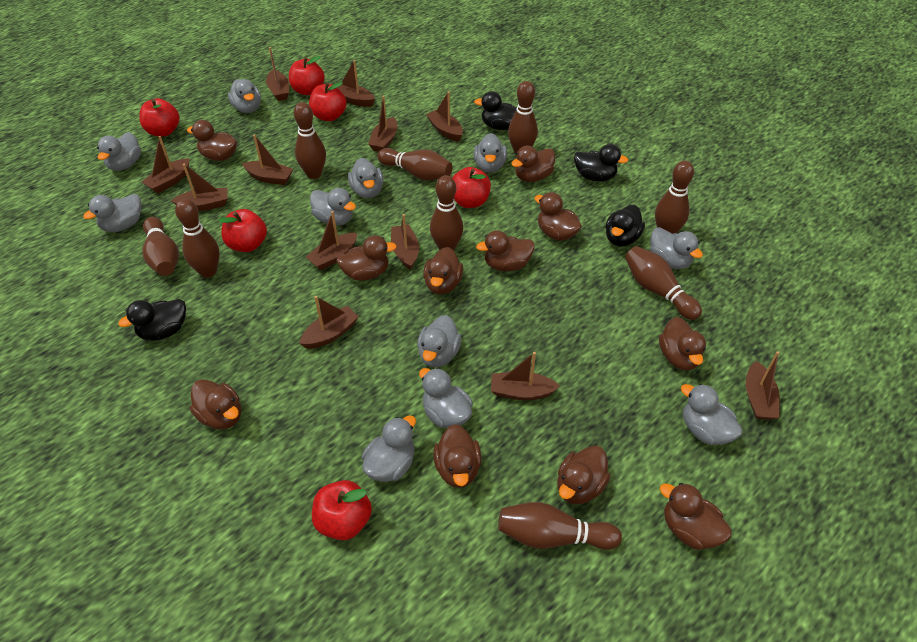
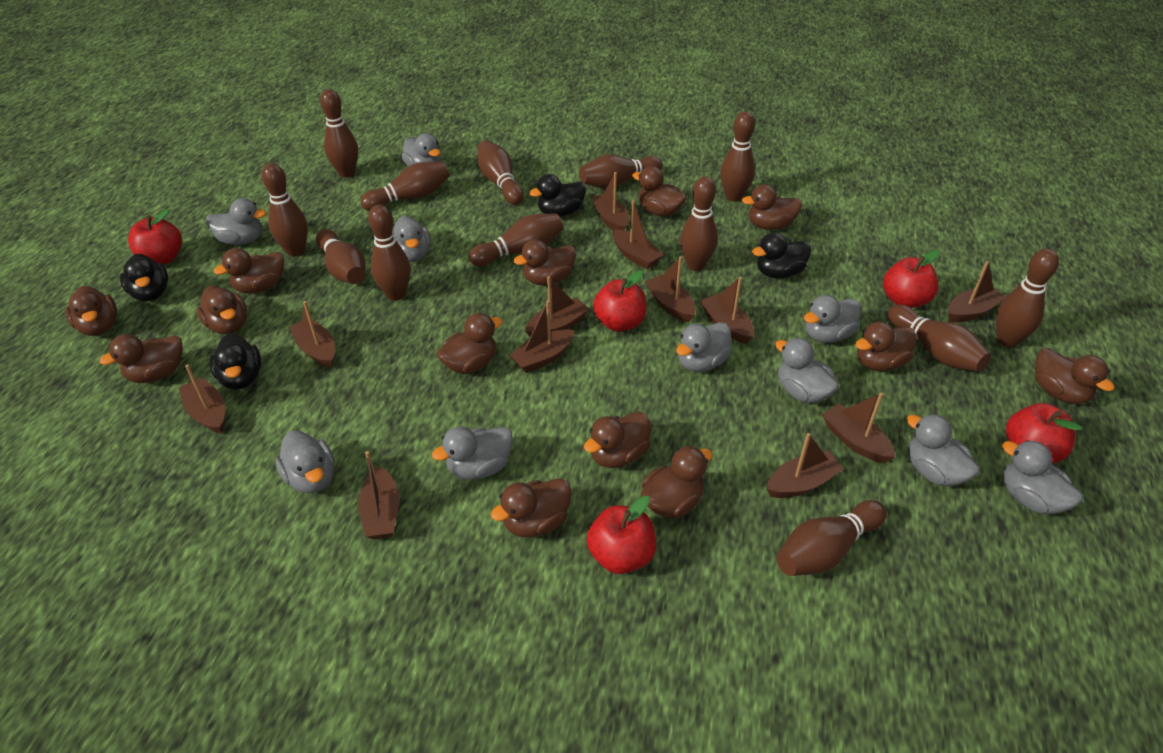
brown bowling pin: [142,217,179,276] [175,199,220,278] [294,102,326,179] [377,148,452,181] [430,175,463,251] [498,502,622,550] [508,81,538,155] [625,246,702,320] [655,161,694,233] = 9 -> [262,163,308,257] [316,229,365,284] [320,89,358,177] [360,162,449,211] [368,205,411,301] [469,213,563,266] [478,140,524,205] [579,155,662,189] [680,176,718,271] [720,111,755,202] [776,500,887,576] [887,304,991,372] [996,249,1059,348] = 13
brown duck: [187,120,237,161] [190,379,241,429] [336,235,397,281] [423,247,463,294] [433,424,481,488] [476,230,535,271] [511,145,555,182] [535,192,582,241] [557,446,611,504] [659,317,706,370] [660,483,732,550] = 11 -> [65,286,117,336] [99,334,183,383] [196,286,247,334] [214,248,284,294] [437,313,503,374] [491,478,572,537] [513,239,576,285] [584,412,651,468] [632,166,687,217] [641,446,713,518] [742,184,802,230] [855,322,917,371] [1035,348,1115,404] = 13
grey duck: [83,194,141,232] [97,132,141,171] [228,79,261,113] [310,188,356,226] [348,158,384,198] [362,416,416,482] [417,315,461,367] [419,368,473,428] [474,133,507,173] [650,227,703,269] [681,384,742,445] = 11 -> [206,198,267,245] [276,430,334,493] [392,216,431,262] [401,133,442,167] [432,426,513,480] [676,322,732,372] [775,338,839,403] [804,295,861,343] [906,414,980,486] [1002,440,1083,514] = 10
red apple: [139,98,180,137] [219,209,267,252] [289,56,325,95] [309,82,347,121] [312,480,372,540] [452,167,491,208] = 6 -> [128,209,182,265] [587,496,656,574] [593,270,647,332] [883,250,940,308] [1006,403,1082,463] = 5

